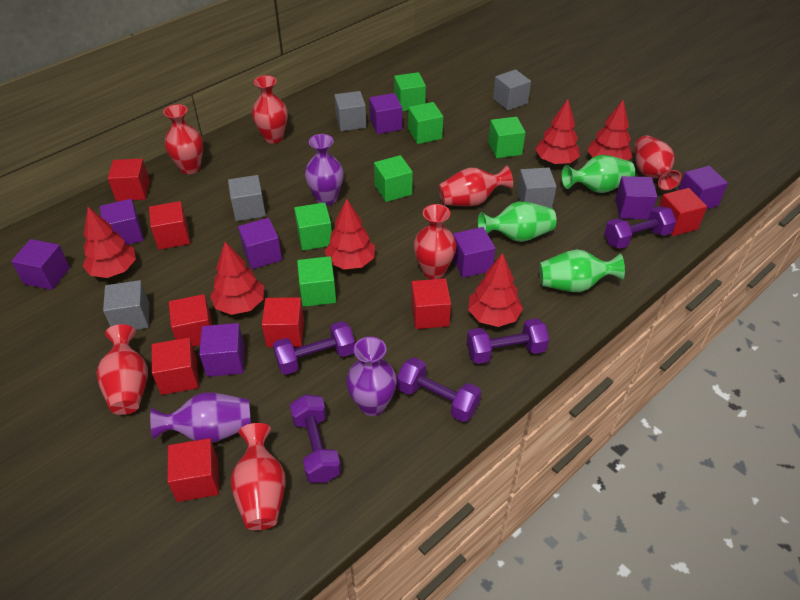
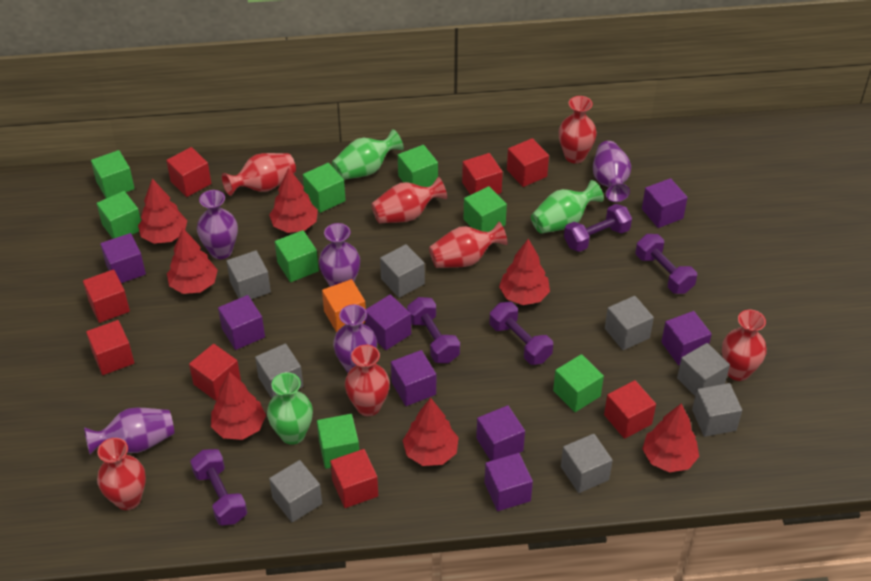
green cube: [294,202,332,251] [297,256,336,307] [374,155,413,202] [394,72,426,111] [408,102,443,144] [488,117,526,158] = 6 -> [91,150,135,198] [97,191,141,239] [275,230,319,282] [303,163,346,213] [317,414,359,469] [398,145,438,187] [464,186,507,232] [553,354,604,412] = 8
grey cube: [103,280,149,330] [228,175,266,221] [334,91,367,131] [493,69,531,111] [517,167,557,208] = 5 -> [226,250,271,299] [255,343,303,398] [269,460,322,522] [380,244,425,298] [561,434,613,493] [605,296,654,350] [677,343,730,396] [692,383,742,437] = 8
orange cube: none = 0 -> [322,279,366,333] = 1
purple vase: [150,392,251,443] [305,134,344,206] [346,337,397,416] = 3 -> [84,407,174,454] [197,190,238,259] [319,223,360,287] [333,304,377,372] [593,141,631,202] = 5
red tree: [82,207,136,278] [210,242,264,315] [325,198,375,269] [468,253,523,327] [535,99,580,164] [587,100,632,161] = 6 -> [138,178,187,244] [167,228,218,294] [211,372,266,440] [269,168,318,233] [402,398,459,466] [499,239,550,305] [642,404,699,473] = 7

